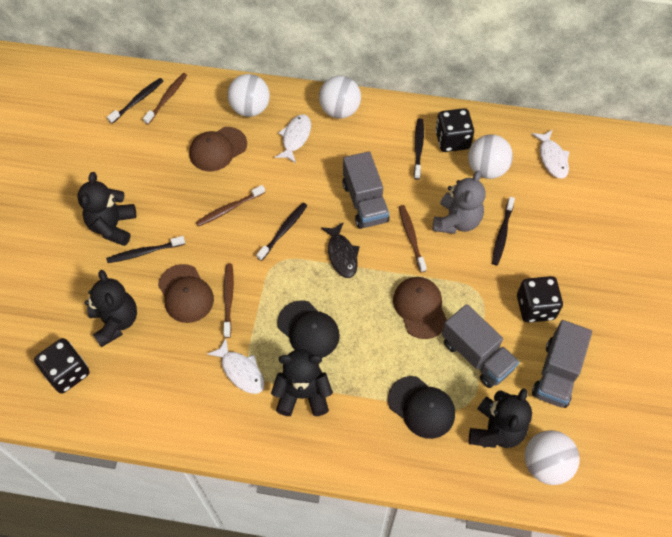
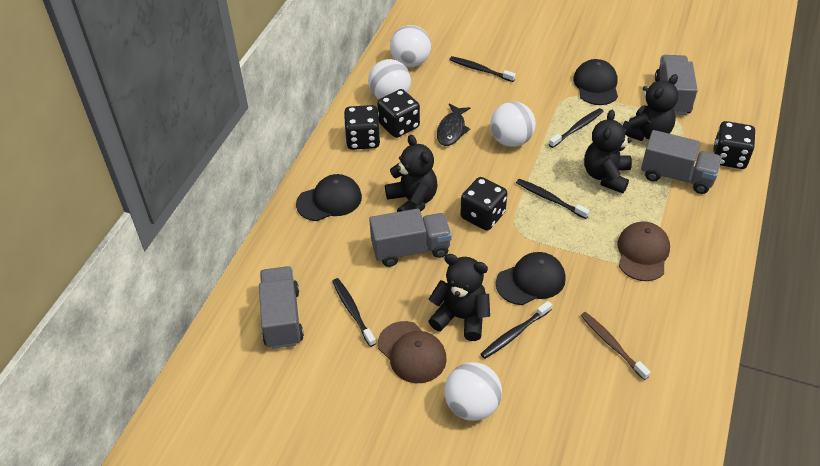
black cap: [277,300,340,358] [388,376,455,439] = 2 -> [296,174,362,221] [496,252,566,305] [573,59,618,105] = 3
black dice: [34,338,90,394] [435,108,474,152] [517,276,563,323] = 3 -> [344,105,380,150] [377,89,420,138] [460,177,507,231] [713,121,756,169] = 4
brown cap: [158,264,214,323] [189,127,247,171] [393,277,447,339] = 3 -> [378,321,447,383] [617,222,670,281] = 2
brown toothbrush: [143,73,187,125] [196,185,265,227] [223,263,234,338] [399,205,427,273] = 4 -> [580,312,651,380] = 1
grey teddy bear: [433,171,486,234] = 1 -> none = 0
grey truck: [342,151,390,229] [442,304,519,388] [532,320,592,408] = 3 -> [259,266,304,349] [369,208,452,267] [641,130,722,194] [655,55,698,115] = 4
white fish: [207,338,265,394] [275,114,311,163] [532,129,570,179] = 3 -> none = 0

